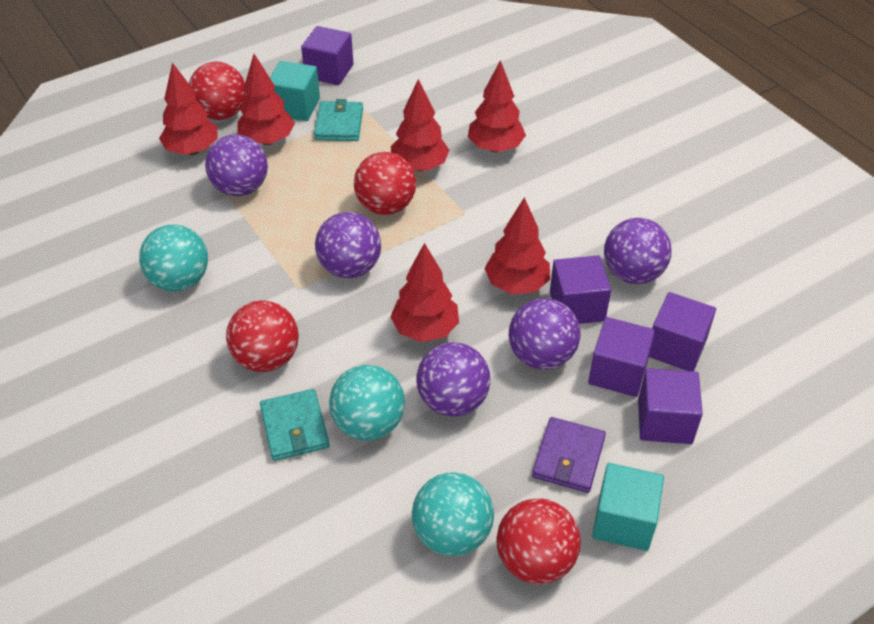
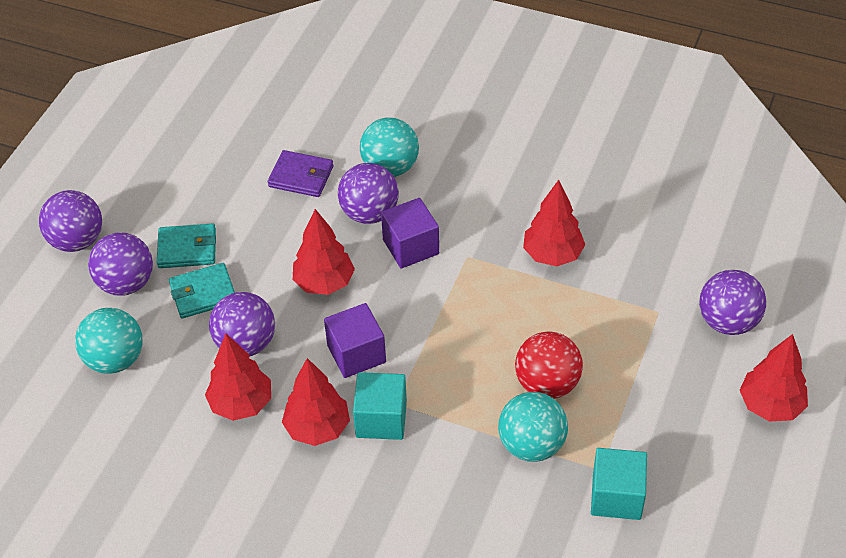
purple cube: [301,26,354,85] [550,255,611,324] [588,317,655,397] [638,368,703,444] [649,292,716,372] = 5 -> [324,303,386,378] [381,198,439,268] = 2
red ball: [189,62,246,120] [226,301,299,372] [354,152,416,215] [497,498,581,584] = 4 -> [515,332,583,399] = 1
red tree: [159,63,218,155] [237,54,295,145] [390,243,459,342] [391,79,449,171] [468,60,526,152] [484,197,550,294] = 6 -> [205,334,271,421] [282,358,350,446] [293,209,355,295] [523,180,585,266] [740,334,808,422] = 5

